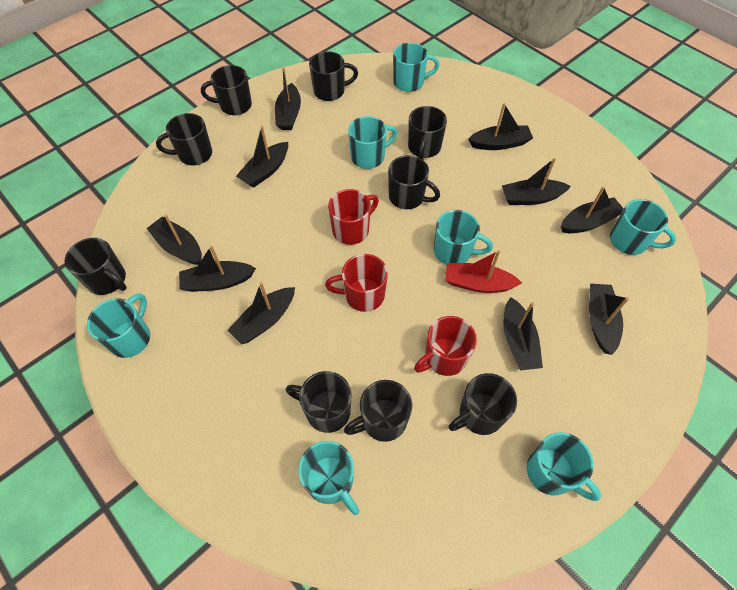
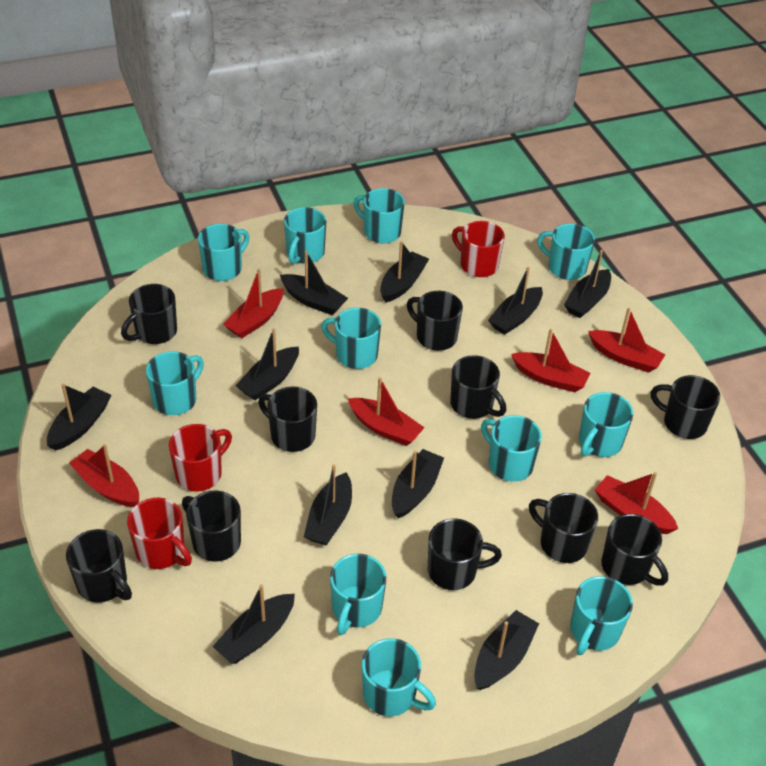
black mug: [65,238,127,295] [156,113,212,165] [201,65,252,115] [286,371,352,433] [309,51,358,101] [344,380,412,442] [388,155,440,209] [408,106,447,160] [449,373,517,435] = 9 -> [66,529,132,603] [121,284,177,344] [182,491,241,562] [258,386,317,452] [407,291,463,351] [428,518,502,590] [450,355,506,419] [529,493,598,563] [601,514,668,586] [651,375,720,439] = 10
red boat: [445,250,522,293] = 1 -> [69,444,139,507] [223,269,283,338] [348,377,425,446] [511,329,590,392] [588,308,665,373] [594,472,678,534] = 6
turquoise mug: [87,293,150,358] [298,441,359,515] [348,116,397,169] [393,43,439,92] [434,210,493,265] [527,432,601,501] [610,199,676,255] = 7 -> [146,351,204,415] [198,224,249,281] [284,207,326,264] [321,308,381,369] [330,554,386,635] [354,188,405,244] [362,638,436,716] [481,415,542,482] [537,223,595,280] [570,576,633,655] [579,392,633,457] = 11

